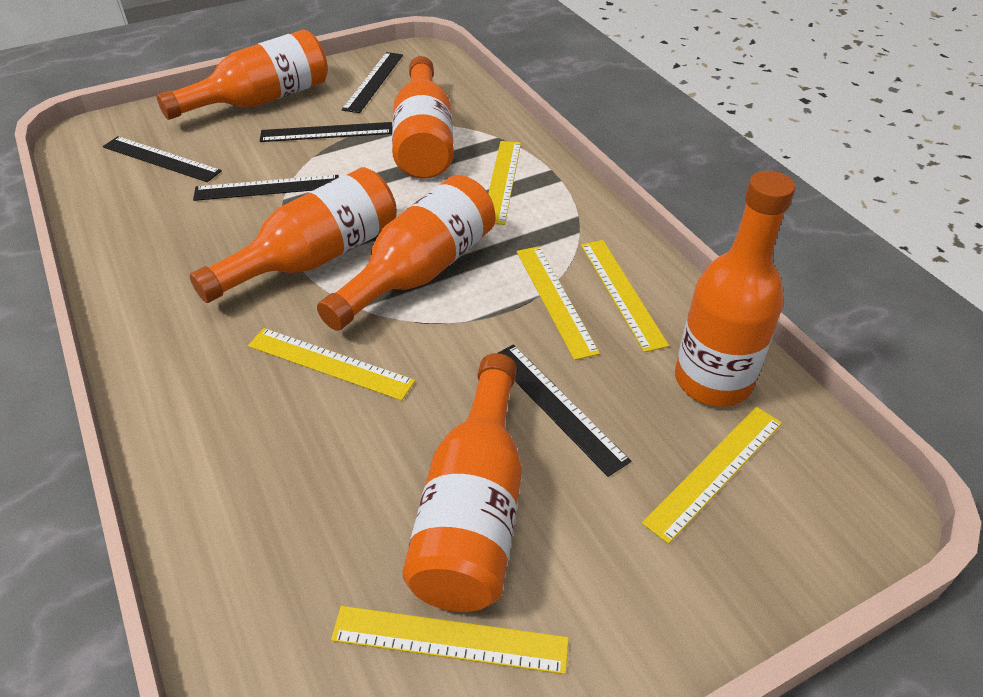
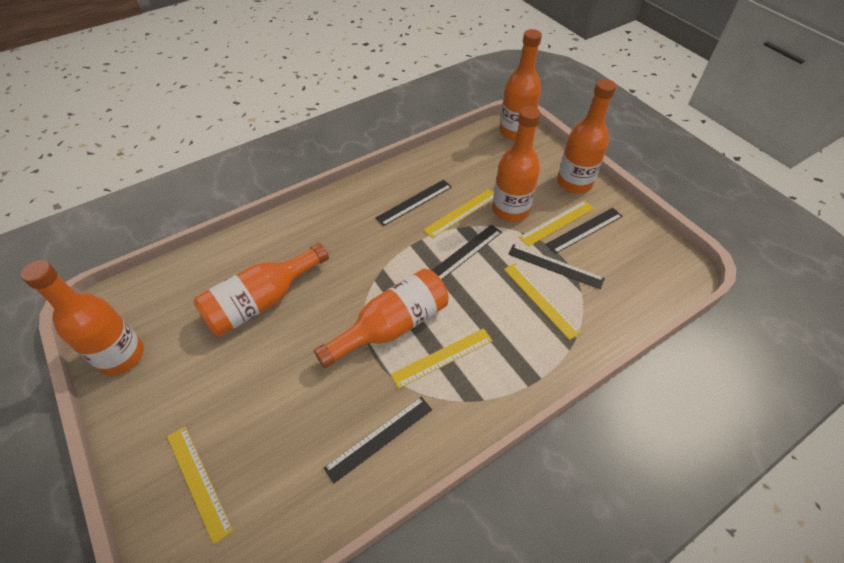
yellow ruler: [248,328,415,401] [331,606,569,674] [488,141,521,225] [517,246,600,360] [581,240,669,352] [642,407,782,544] = 6 -> [167,426,233,544] [391,328,493,389] [423,189,494,238] [504,263,582,340] [519,200,595,246] = 5

